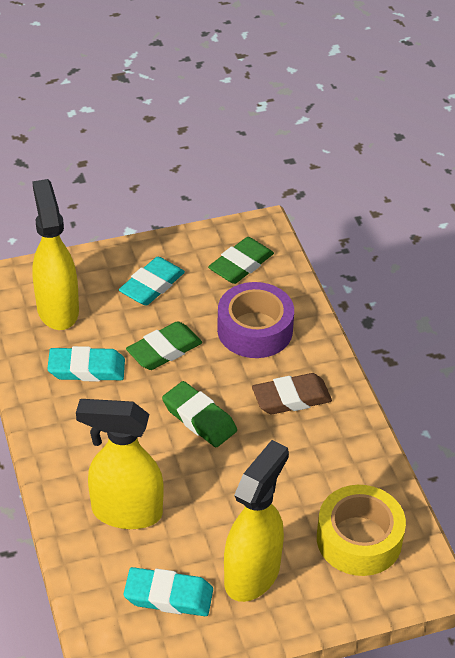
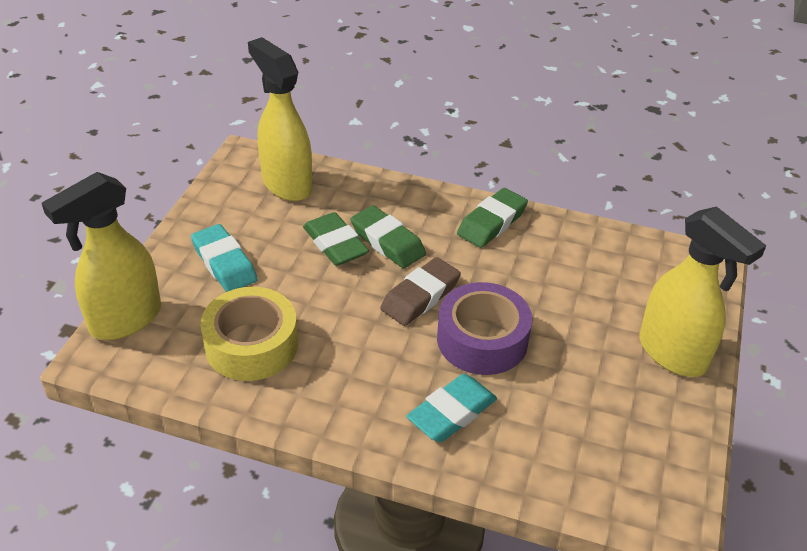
turquoise eraser: [47,346,125,381] [119,257,185,306] [124,567,213,616] = 3 -> [191,224,258,292] [406,374,497,442] = 2

